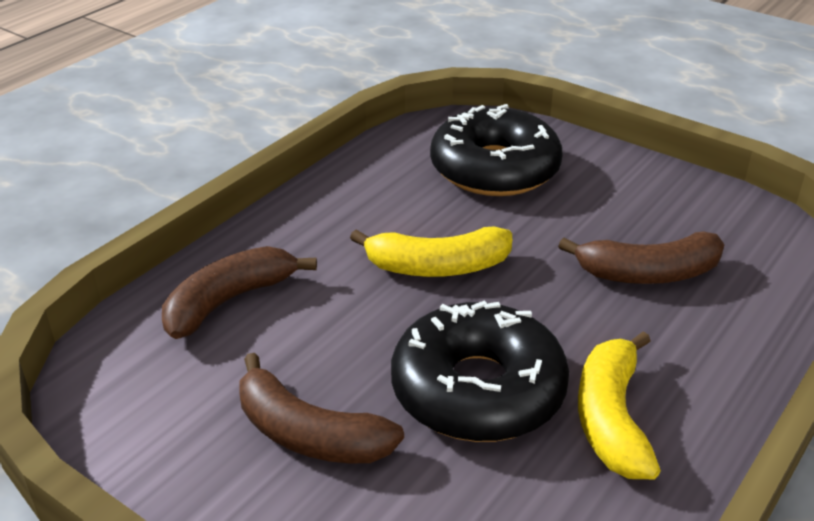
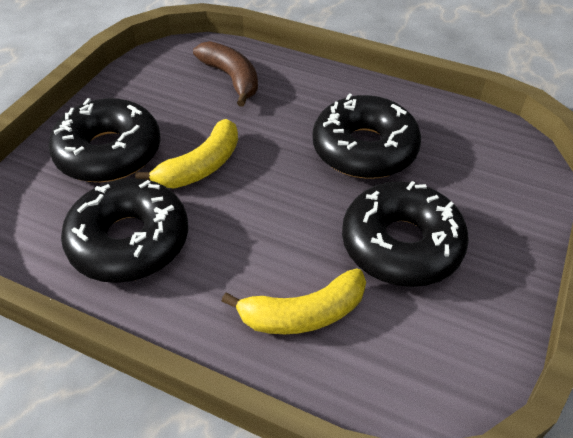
black donut: [391,301,569,442] [430,104,563,196] = 2 -> [48,98,161,182] [61,178,188,283] [313,93,421,179] [342,181,469,287] = 4
brown banana: [162,246,317,339] [239,353,404,463] [558,231,724,284] = 3 -> [193,41,258,107] = 1

